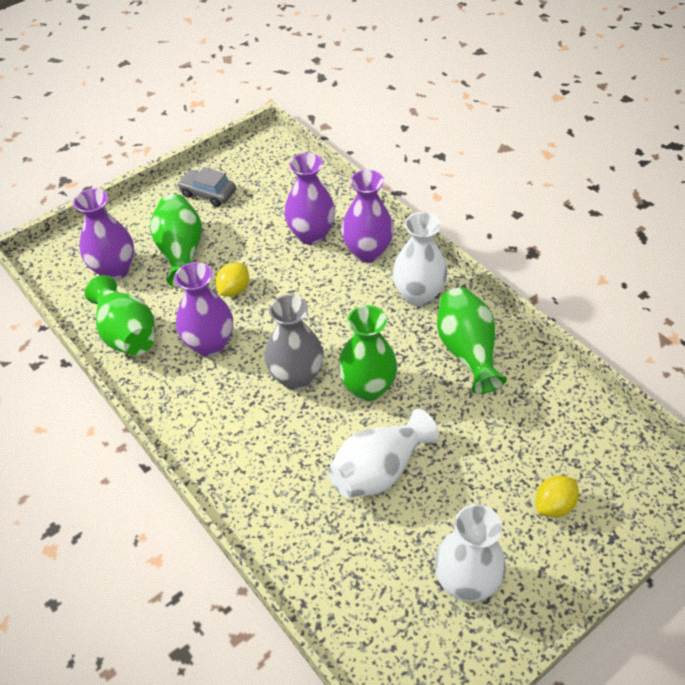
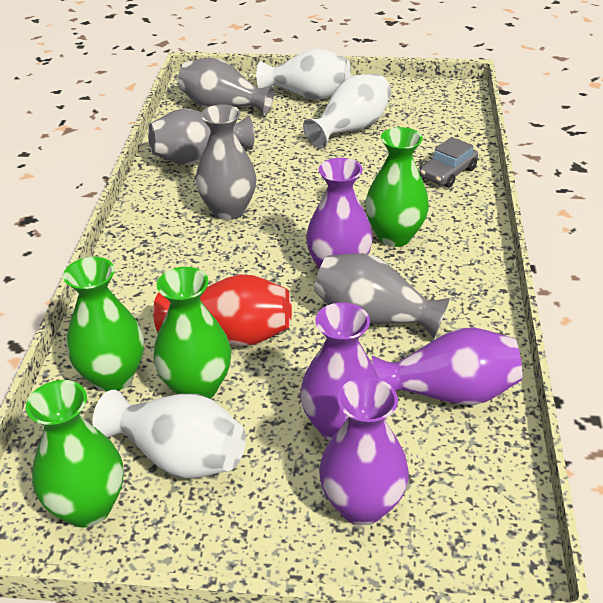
grey vase: [264,295,324,390] = 1 -> [148,109,255,165] [178,58,274,116] [196,104,256,220] [314,253,450,339] = 4
red vase: none = 0 -> [153,274,292,346] = 1
yellow lemon: [216,262,249,296] [536,476,579,517] = 2 -> none = 0

